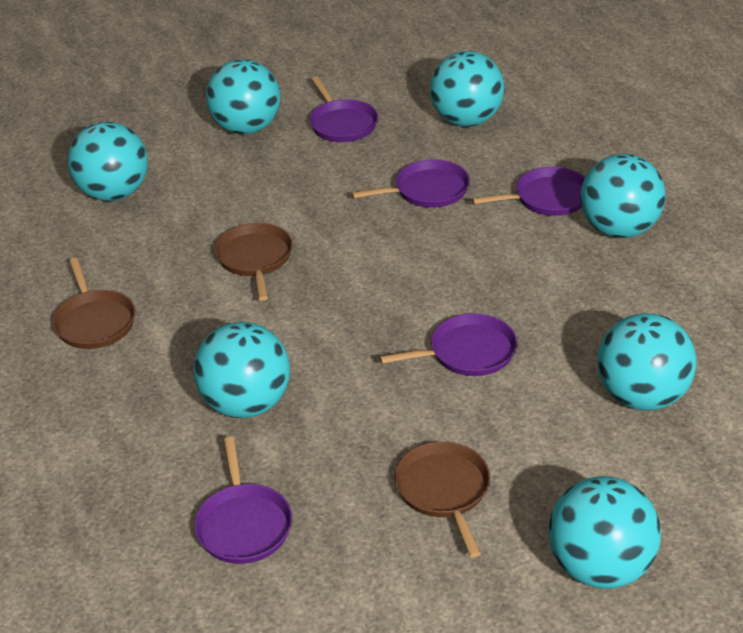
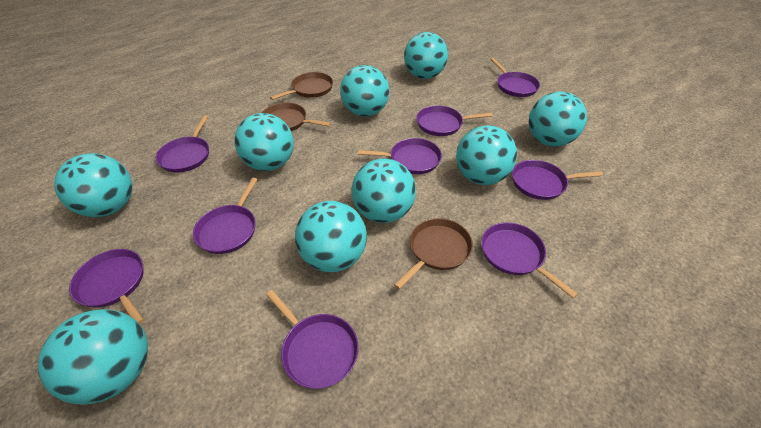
purple pan: [194,437,292,564] [309,76,378,142] [352,159,470,208] [379,314,517,376] [472,167,585,216] = 5 -> [69,249,144,324] [155,115,209,173] [193,178,258,254] [266,290,359,389] [358,138,442,174] [416,106,493,136] [481,222,578,298] [490,58,540,97] [512,160,603,200] = 9
turquoise ball: [68,122,148,201] [193,322,290,418] [206,59,280,134] [430,51,504,127] [548,476,661,589] [580,154,666,238] [597,313,697,411] = 7 -> [38,309,148,405] [54,153,133,217] [234,113,294,171] [295,201,367,272] [340,65,389,117] [351,158,416,223] [404,32,448,79] [456,125,517,185] [528,91,587,147] = 9

